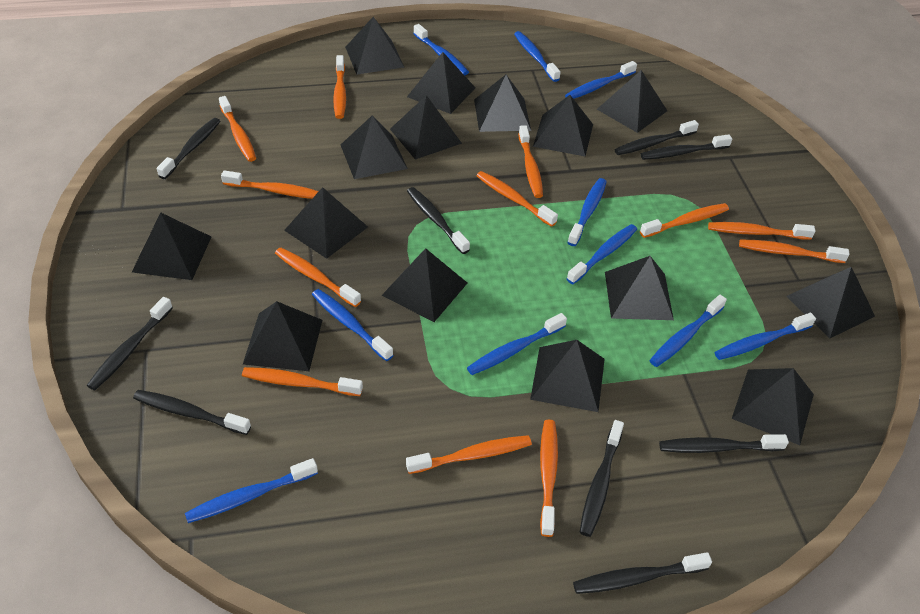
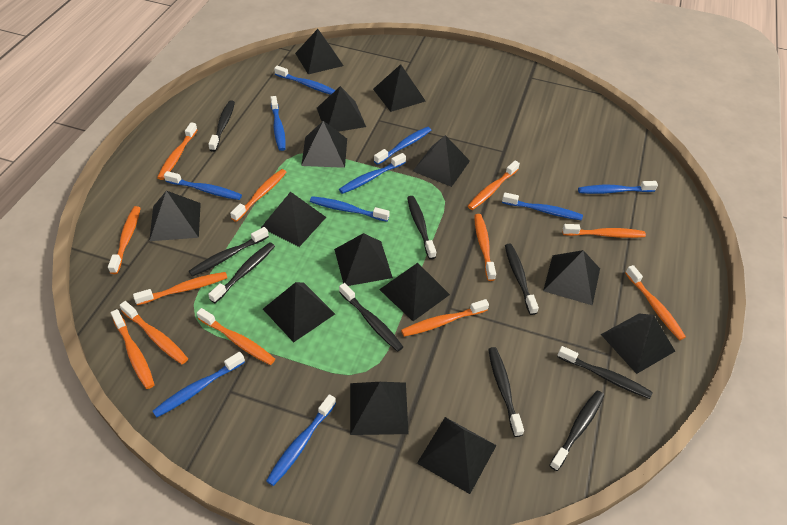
black pyramid: [132,212,211,280] [243,301,322,371] [284,187,368,259] [341,116,408,179] [345,17,404,74] [382,249,467,322] [390,95,462,160] [407,52,475,114] [474,75,531,132] [530,340,605,412] [533,95,593,156] [597,70,667,133] [605,256,674,320] [732,368,814,445] [786,267,875,338] = 15 -> [149,191,201,241] [261,192,326,247] [263,282,335,342] [295,29,344,74] [301,121,347,168] [317,86,366,132] [334,233,393,286] [350,382,409,435] [373,64,425,112] [379,263,450,321] [413,135,470,187] [417,417,497,494] [543,250,600,305] [601,314,675,374] = 14

